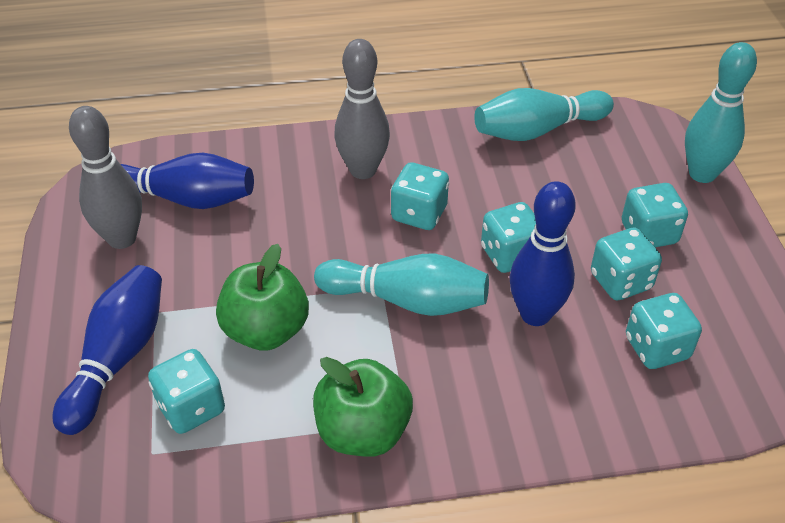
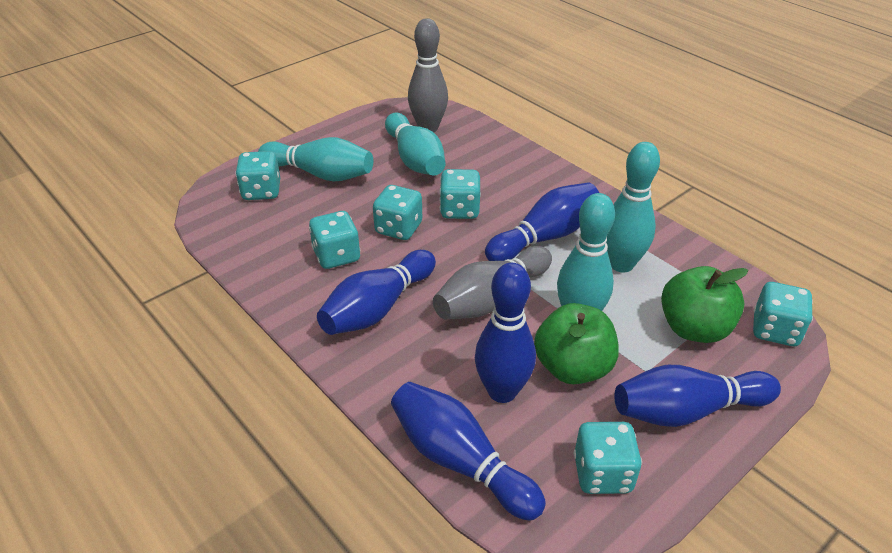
blue bowling pin: [53,265,162,435] [121,153,254,209] [510,181,576,326] = 3 -> [317,250,436,335] [391,382,546,521] [475,263,536,403] [485,182,599,261] [614,365,781,427] = 5
turquoise bowling pin: [314,254,489,316] [474,88,614,141] [685,42,757,183] = 3 -> [258,137,373,182] [385,113,445,175] [557,193,615,311] [606,142,660,273] = 4

